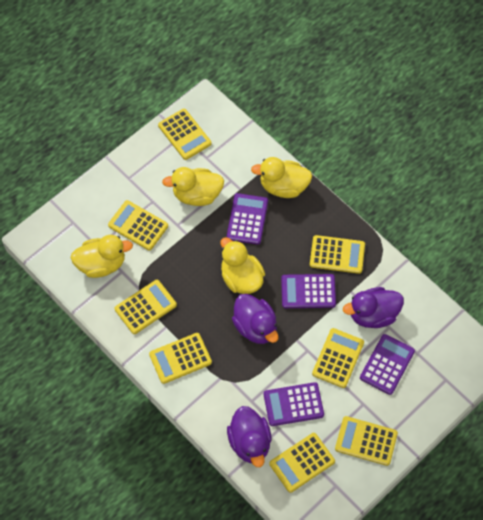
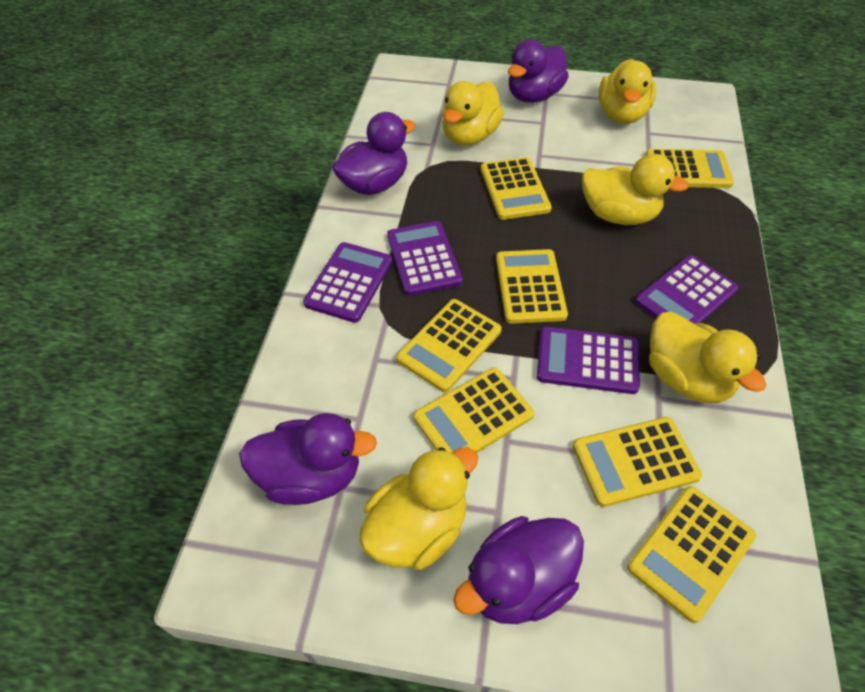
purple duck: [227,406,271,467] [232,294,279,344] [343,287,404,328] = 3 -> [239,413,377,505] [332,112,416,195] [453,516,584,624] [508,40,569,103] = 4
yellow calculator: [108,200,168,250] [115,280,177,334] [149,333,212,384] [158,109,211,160] [269,433,335,493] [310,235,365,274] [312,328,364,388] [335,416,398,466] = 8 -> [396,299,502,392] [414,368,534,453] [481,157,552,220] [496,249,568,324] [573,417,702,507] [627,486,756,623] [646,149,734,188] = 7
yellow duck: [71,235,133,278] [162,167,224,206] [220,237,265,294] [251,157,312,198] = 4 -> [359,447,478,570] [443,81,504,146] [582,154,689,225] [599,59,656,124] [649,311,766,403] = 5

